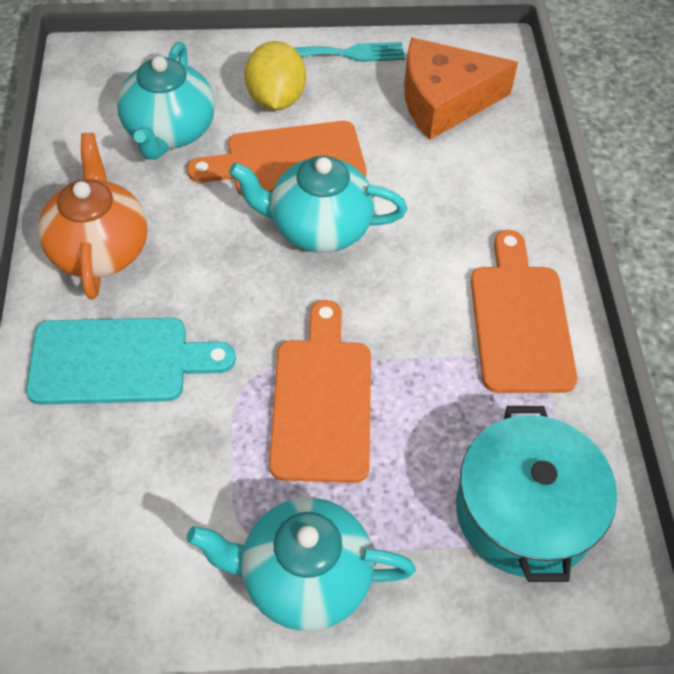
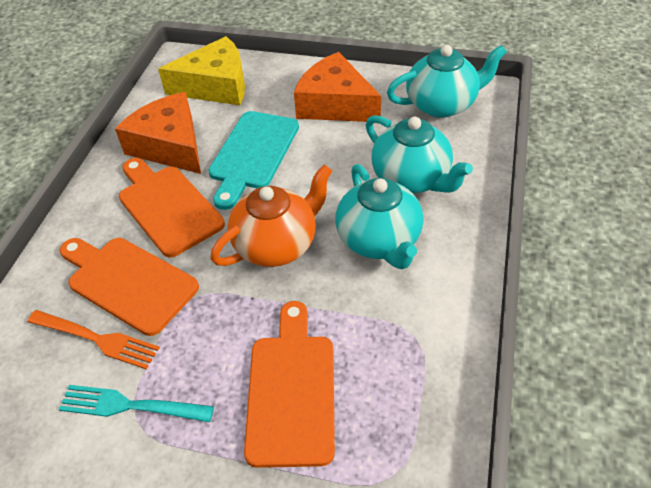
orange cheese: [404,37,518,140] = 1 -> [115,92,201,174] [294,52,381,122] = 2
orange fork: none = 0 -> [27,310,160,369] = 1
turquoise pot: [456,406,617,582] = 1 -> none = 0
yellow cheese: none = 0 -> [158,36,245,105] = 1
yellow lemon: [244,41,306,110] = 1 -> none = 0

